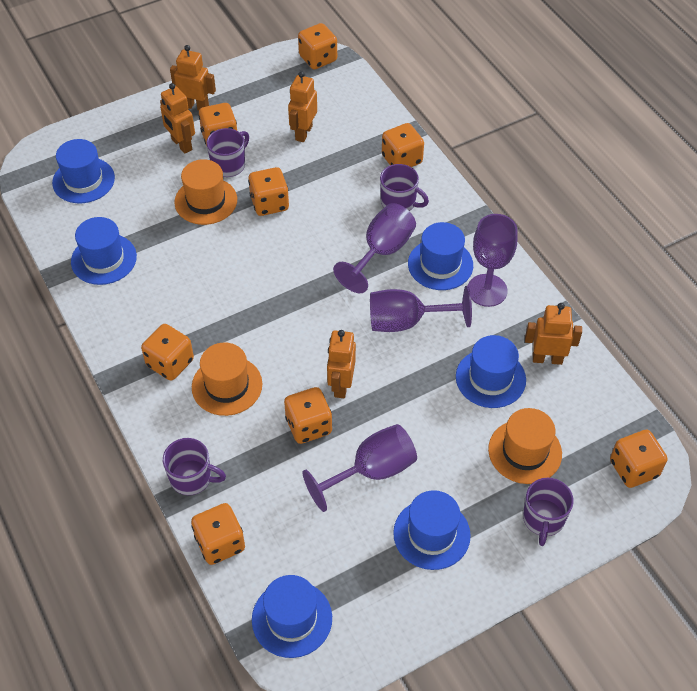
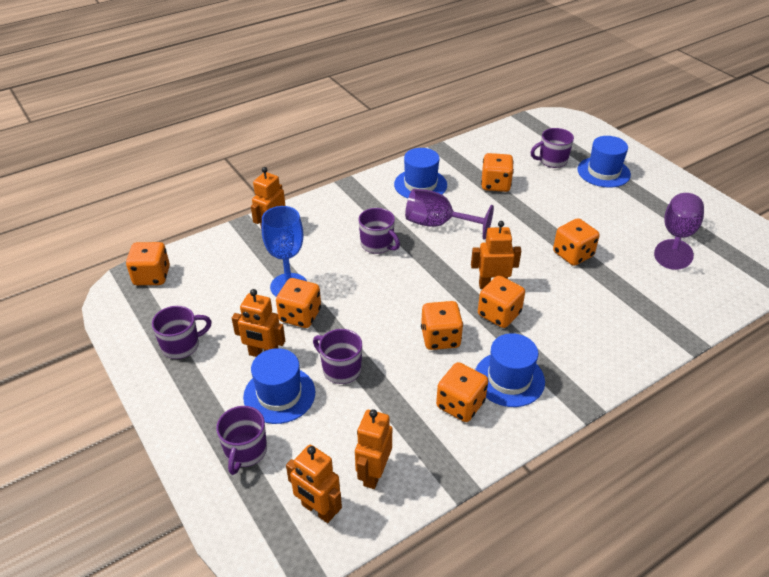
blue goblet: none = 0 -> [262,206,307,297] = 1
blue hat: [52,139,115,203] [71,217,137,285] [252,575,332,658] [393,490,471,570] [408,222,473,290] [456,335,526,408] = 6 -> [243,348,315,424] [394,148,447,198] [475,333,545,407] [577,136,631,188] = 4
orange dice: [141,324,194,381] [191,503,245,565] [198,103,237,146] [248,167,289,216] [284,387,332,444] [298,23,337,69] [382,123,424,167] [610,430,668,488] = 8 -> [126,242,170,285] [276,278,321,328] [421,301,463,350] [436,362,488,422] [478,276,525,328] [481,153,514,192] [553,218,600,266] = 7
orange hat: [174,159,237,225] [192,342,262,416] [488,408,562,484] = 3 -> none = 0
purple goblet: [302,424,417,512] [333,203,416,293] [370,286,472,332] [468,214,517,307] = 4 -> [405,189,494,240] [654,193,704,270] = 2
purple mug: [163,438,226,495] [207,128,249,177] [380,164,429,211] [523,478,574,546] = 4 -> [152,306,212,359] [216,406,267,475] [313,329,362,384] [359,208,400,254] [531,128,574,168] = 5

